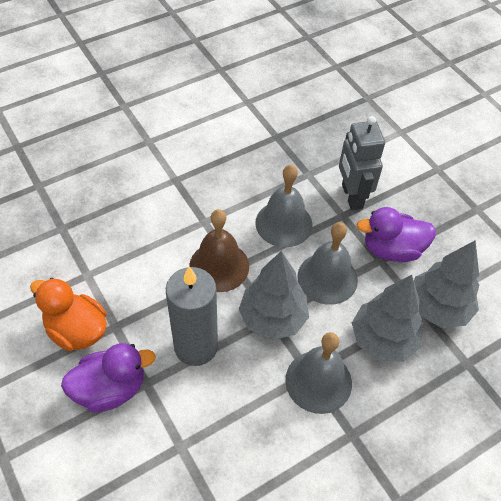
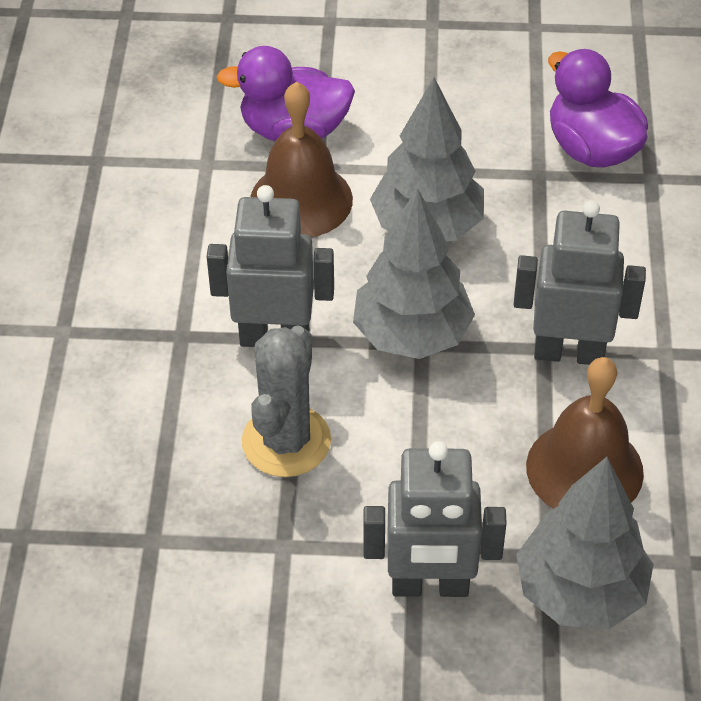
brown bell: [189,209,249,292] = 1 -> [250,82,353,237] [526,357,644,509] = 2
grey bell: [255,165,313,247] [285,332,352,414] [297,222,358,305] = 3 -> none = 0
grey cactus: none = 0 -> [241,325,331,477] = 1
grey candle: [166,266,218,366] = 1 -> none = 0
grey robot: [339,116,385,210] = 1 -> [207,185,334,347] [363,441,507,597] [514,200,646,365] = 3
orange duck: [30,278,107,351] = 1 -> none = 0

